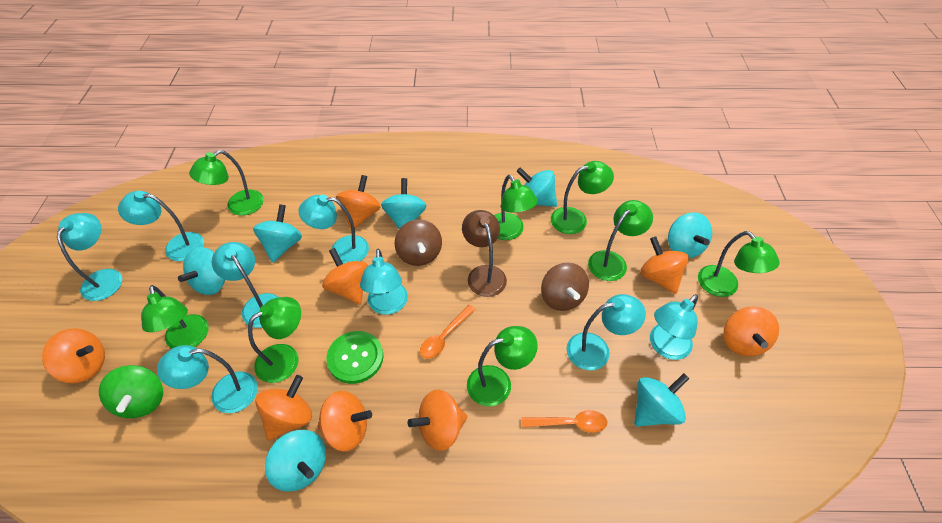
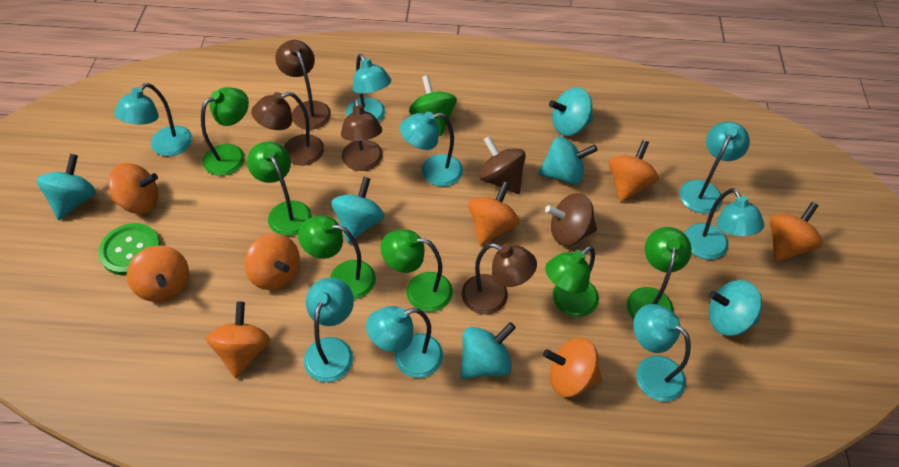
brown lamp: [462,210,507,297] = 1 -> [251,92,324,165] [275,40,331,130] [341,98,383,171] [462,243,537,314] = 4
green lamp: [141,285,209,348] [189,150,264,216] [248,297,301,383] [467,326,538,406] [494,175,538,240] [551,161,614,234] [588,200,653,281] [698,231,780,297] = 8 -> [201,87,249,176] [247,141,312,236] [298,215,376,299] [380,229,453,312] [545,246,599,317] [627,227,692,320] = 6
orange spoon: [420,305,476,359] [522,410,608,433] = 2 -> none = 0
turquoise spinning top: [178,247,225,295] [253,204,302,263] [265,430,326,492] [381,178,427,229] [516,167,557,207] [634,373,690,427] [668,212,712,258] = 7 -> [36,154,96,220] [331,177,385,243] [460,322,516,379] [538,137,597,185] [549,88,593,136] [709,280,762,336] = 6

